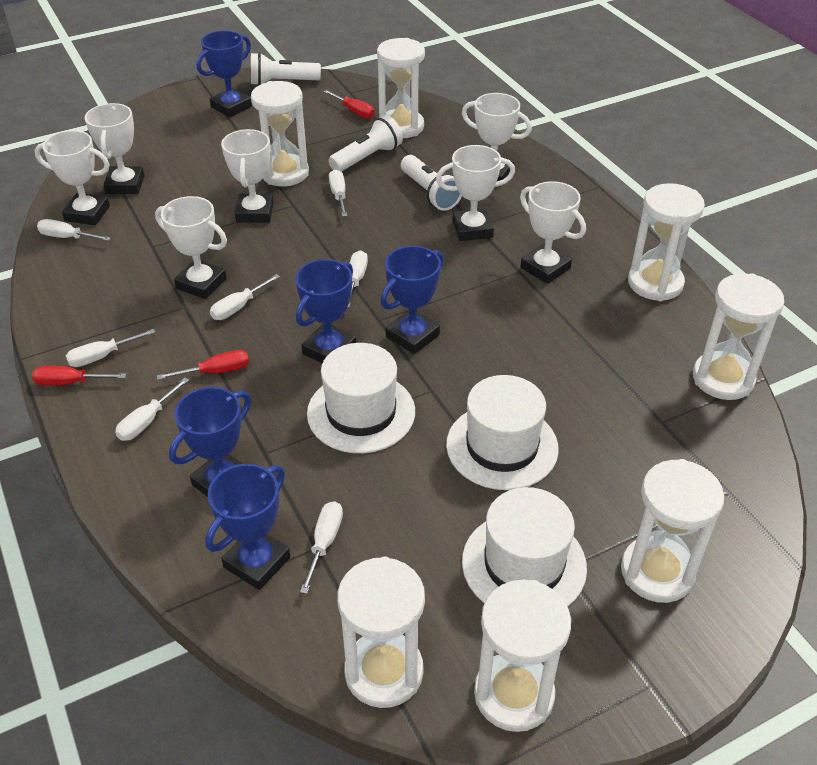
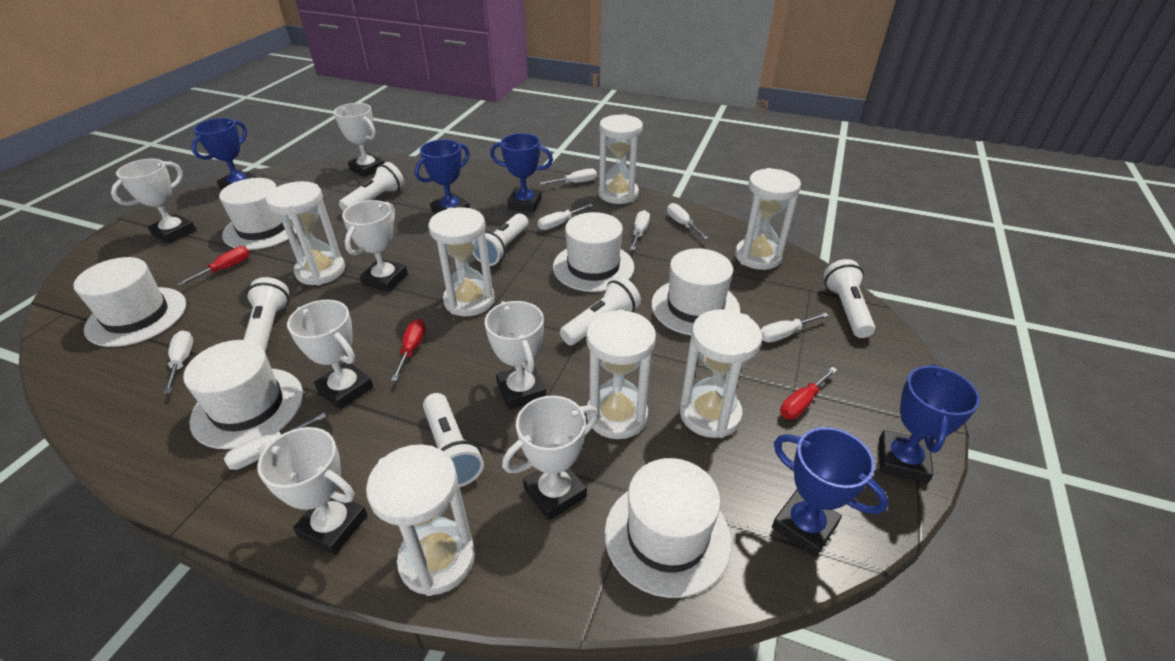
white flashlight: [251,52,321,85] [329,115,403,172] [401,155,462,211] = 3 -> [244,277,289,353] [339,162,404,212] [423,393,484,487] [473,213,528,266] [560,277,641,345] [824,259,875,338] = 6
white hat: [307,343,415,453] [446,375,559,490] [462,487,587,607] = 3 -> [74,257,186,347] [183,340,303,449] [219,178,297,250] [553,212,634,292] [604,458,731,598] [651,248,740,335] = 6

